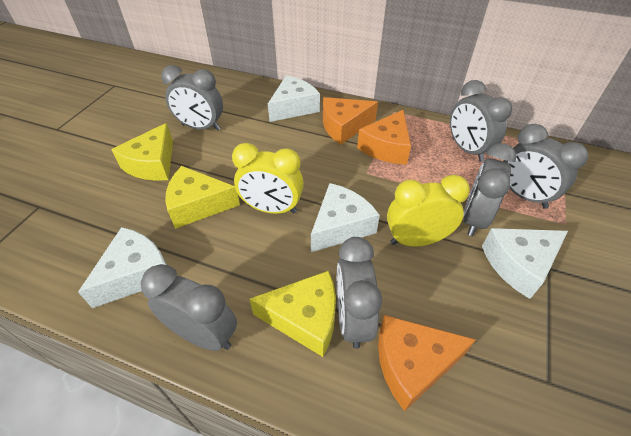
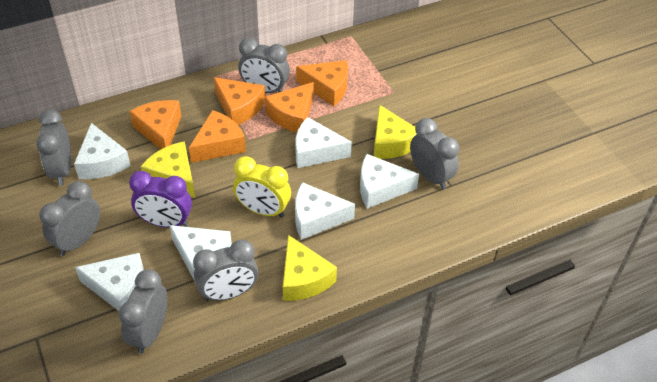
orange cheese: [323,97,378,145] [357,110,411,165] [378,315,476,411] = 3 -> [129,100,181,149] [189,110,246,163] [214,77,265,125] [265,82,314,132] [296,60,348,106] = 5
purple clock: none = 0 -> [129,171,192,228] = 1
white cheese: [78,227,167,308] [268,76,320,122] [311,183,380,252] [482,228,568,299] = 4 -> [74,123,131,179] [75,253,143,311] [169,225,232,283] [295,117,352,168] [295,182,355,240] [360,154,419,209] = 6
yellow clock: [232,143,304,214] [387,175,470,247] = 2 -> [233,156,291,218] = 1

